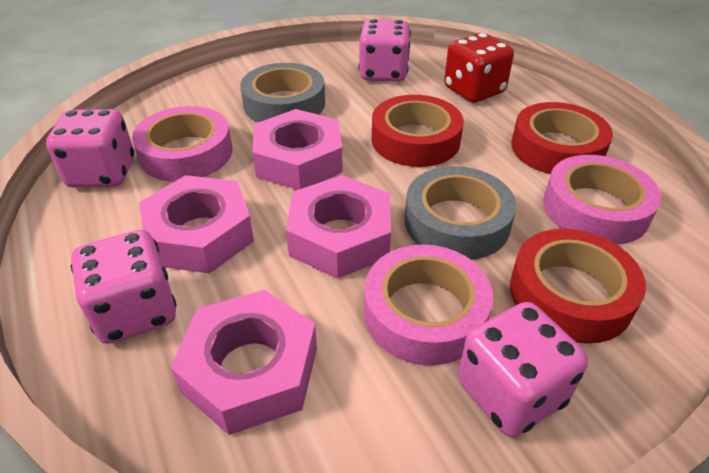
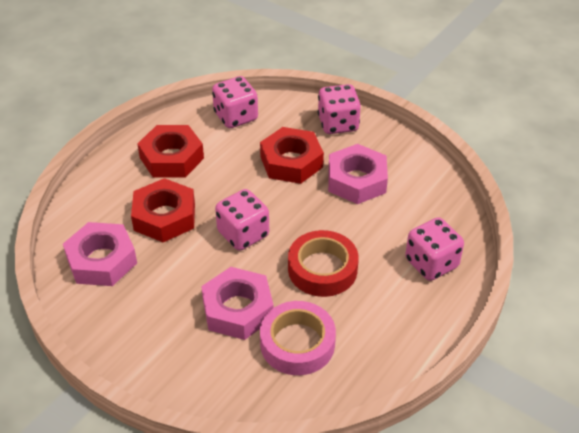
grey tape: [240,63,325,122] [405,166,516,260] = 2 -> none = 0
pink nut: [139,175,254,273] [170,290,317,435] [253,109,343,190] [286,175,391,279] = 4 -> [63,222,137,286] [201,267,274,340] [328,144,388,204] = 3
pink tape: [132,106,232,182] [364,244,493,365] [543,155,661,245] = 3 -> [260,301,336,375] = 1
red dice: [444,33,514,103] = 1 -> none = 0
red nut: none = 0 -> [131,178,195,242] [137,125,204,178] [260,127,324,184] = 3
red tape: [372,95,464,167] [510,229,646,344] [511,102,613,174] = 3 -> [288,230,359,297] = 1

